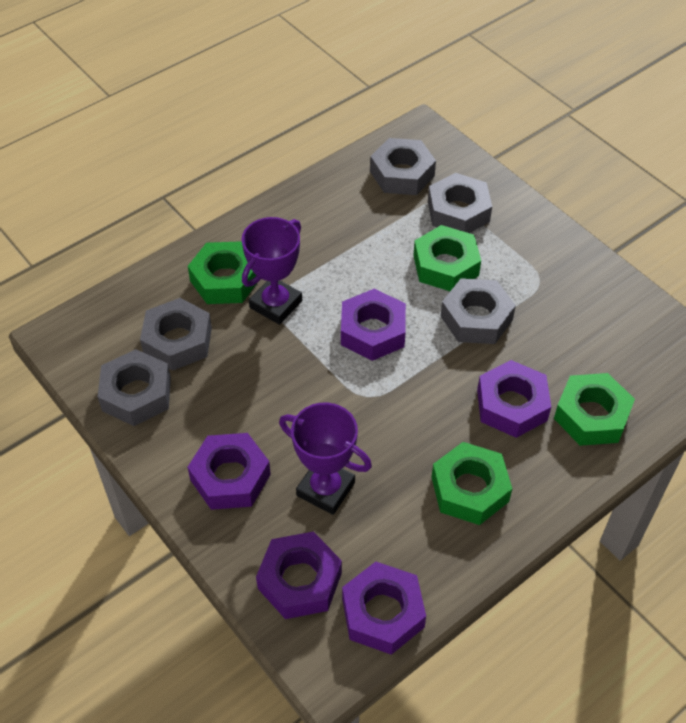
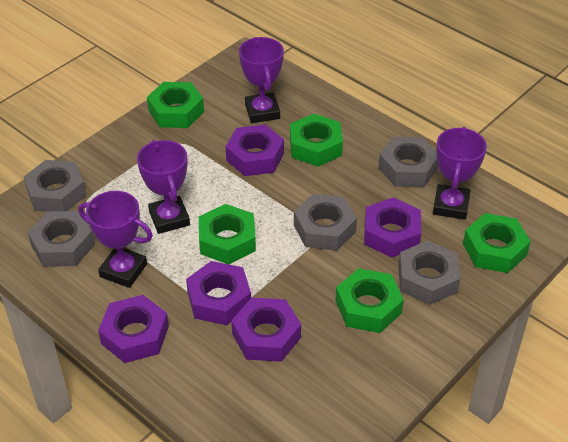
green nut: [188,241,257,304] [413,225,481,291] [431,442,512,525] [554,373,635,446] = 4 -> [147,82,204,128] [199,204,256,264] [290,114,343,167] [336,268,404,333] [463,213,531,273] = 5
purple trophy: [242,217,302,325] [279,403,372,515] = 2 -> [79,191,153,288] [137,140,190,234] [239,37,284,123] [433,127,487,220] = 4

